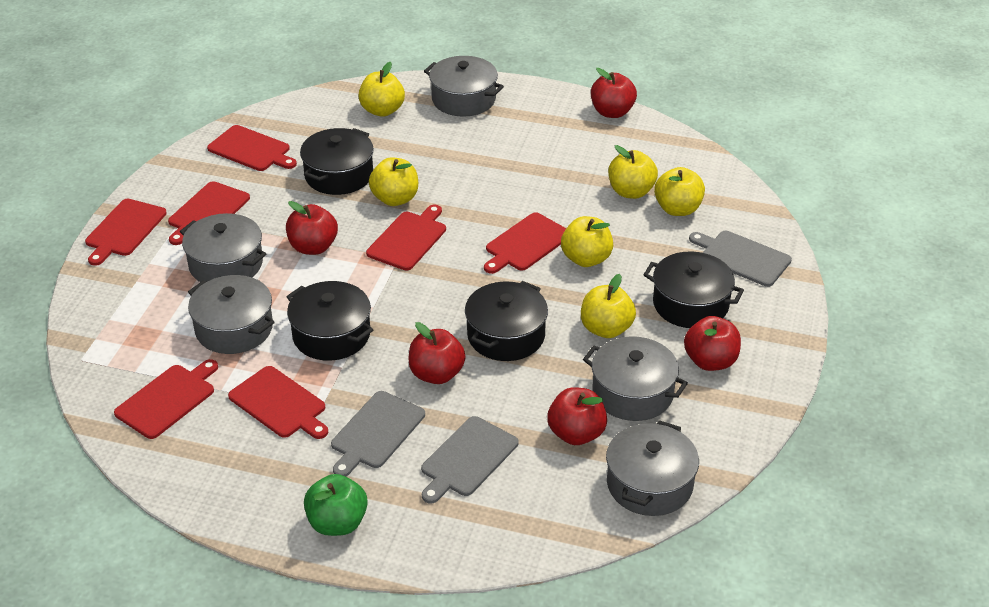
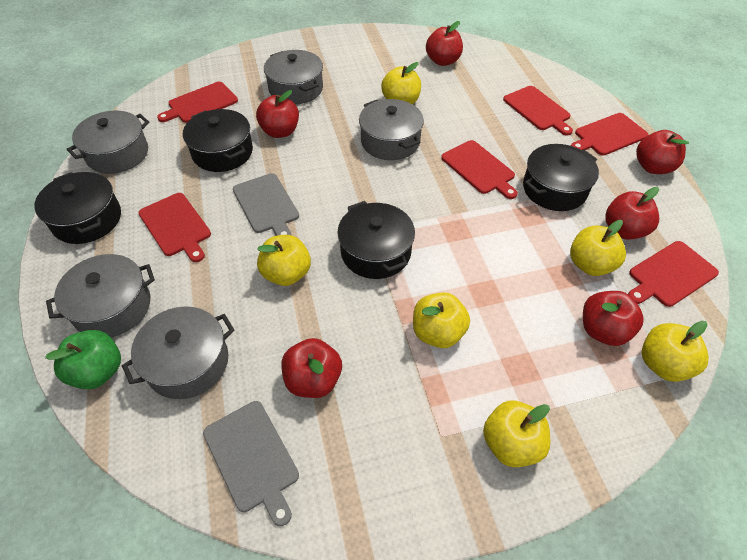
grey cutting board: [331,391,425,477] [421,416,519,504] [689,231,792,287] = 3 -> [203,401,299,526] [233,173,299,236] = 2
red apple: [286,201,338,255] [408,322,466,384] [547,387,607,445] [591,68,637,118] [684,316,741,371] = 5 -> [256,90,299,138] [281,338,342,398] [426,21,463,66] [583,291,644,346] [605,187,659,240] [636,130,689,174] = 6
red cutting board: [85,199,167,266] [114,359,218,439] [168,181,250,245] [207,125,297,171] [228,366,328,439] [366,204,446,271] [484,212,566,274] = 7 -> [138,193,211,262] [157,82,238,123] [441,140,518,199] [503,86,573,136] [571,113,649,156] [628,241,719,307] = 6

